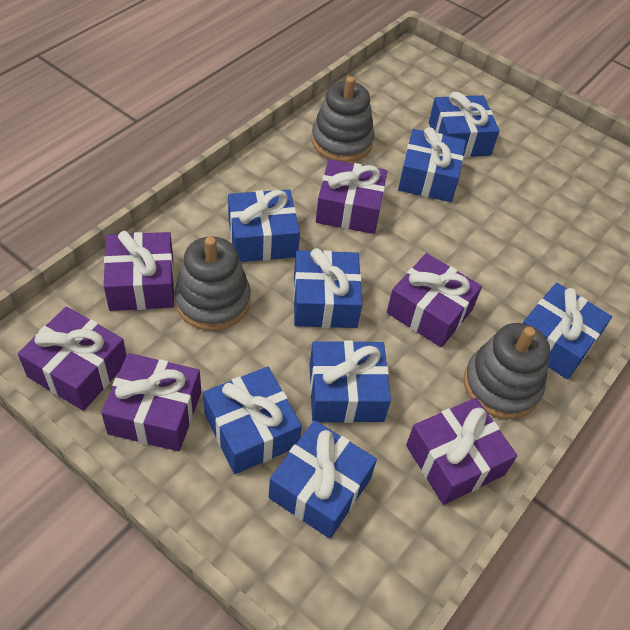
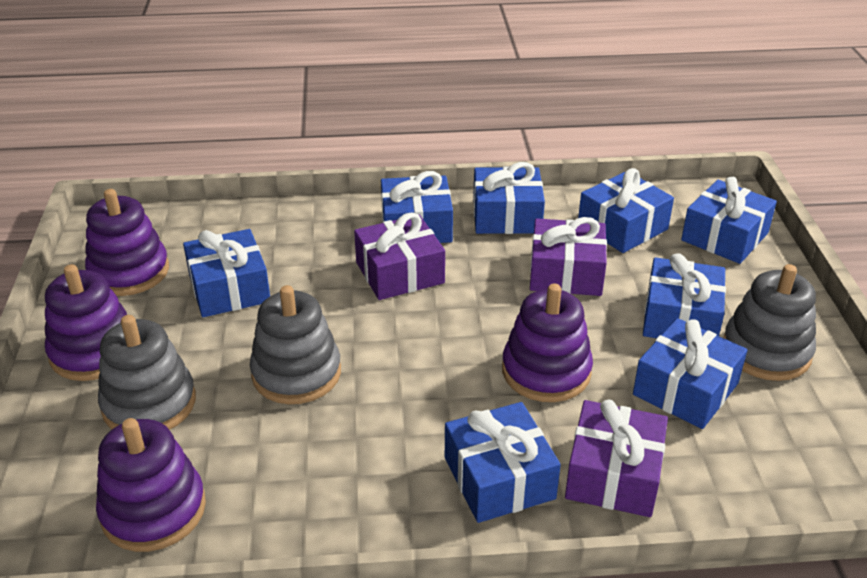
purple gift: [18,307,127,411] [101,353,201,451] [104,231,175,311] [316,159,387,234] [387,253,482,347] [406,398,517,505] = 6 -> [354,212,445,300] [530,217,607,296] [565,399,668,517] = 3
purple stacking toy: none = 0 -> [45,264,127,381] [85,189,169,296] [96,418,206,552] [502,284,593,402] = 4

